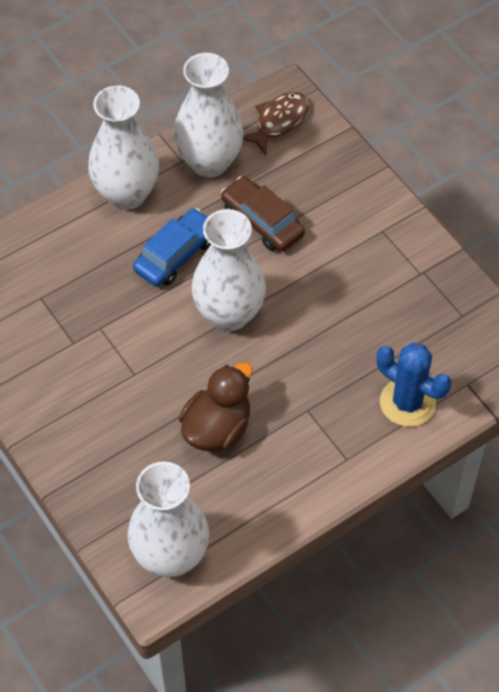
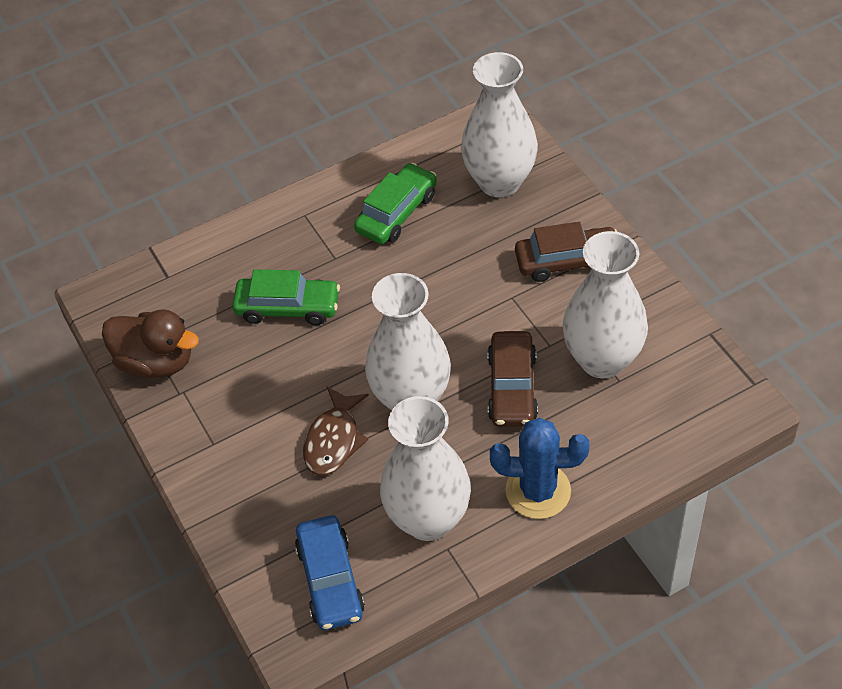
brown car: [221,176,305,252] = 1 -> [487,331,538,427] [515,222,617,282] = 2
green car: none = 0 -> [232,269,340,325] [354,163,437,244] = 2

